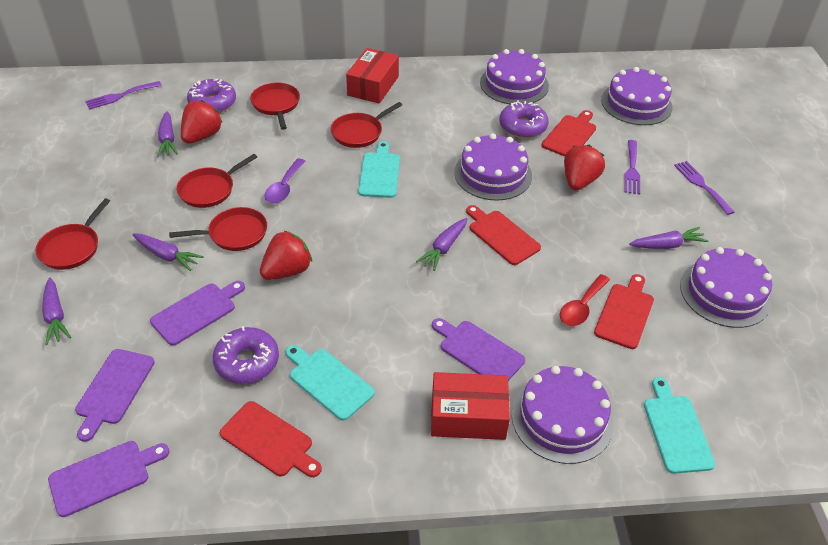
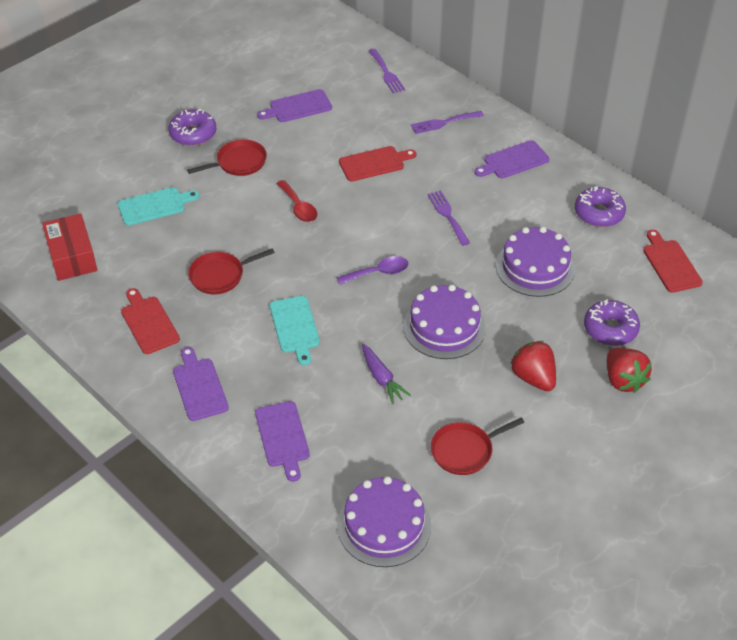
purple cake: [454,133,532,201] [480,49,549,104] [511,366,614,464] [601,67,673,125] [680,247,772,328] = 5 -> [337,476,431,567] [403,285,486,359] [496,227,575,297] = 3
purple carrot: [42,278,71,345] [132,234,204,271] [158,111,178,157] [416,218,467,271] [629,227,708,249] = 5 -> [362,344,411,404] = 1
red box: [346,48,399,104] [431,372,510,440] = 2 -> [42,214,97,281] = 1
red cutting board: [220,401,322,477] [466,205,541,265] [542,110,596,156] [594,274,654,349] = 4 -> [121,288,180,354] [339,146,416,182] [643,230,703,293] = 3
red pan: [36,198,110,270] [169,207,267,251] [177,154,257,208] [250,82,300,130] [331,102,402,148] = 5 -> [187,139,267,176] [188,248,275,294] [431,418,524,475] = 3
red strawberry: [181,100,223,143] [260,230,312,280] [564,145,605,190] = 3 -> [510,341,556,391] [607,348,652,393] = 2
turquoise cutting board: [286,345,375,421] [358,141,400,198] [644,377,715,474] = 3 -> [118,187,199,226] [270,296,320,365] = 2

